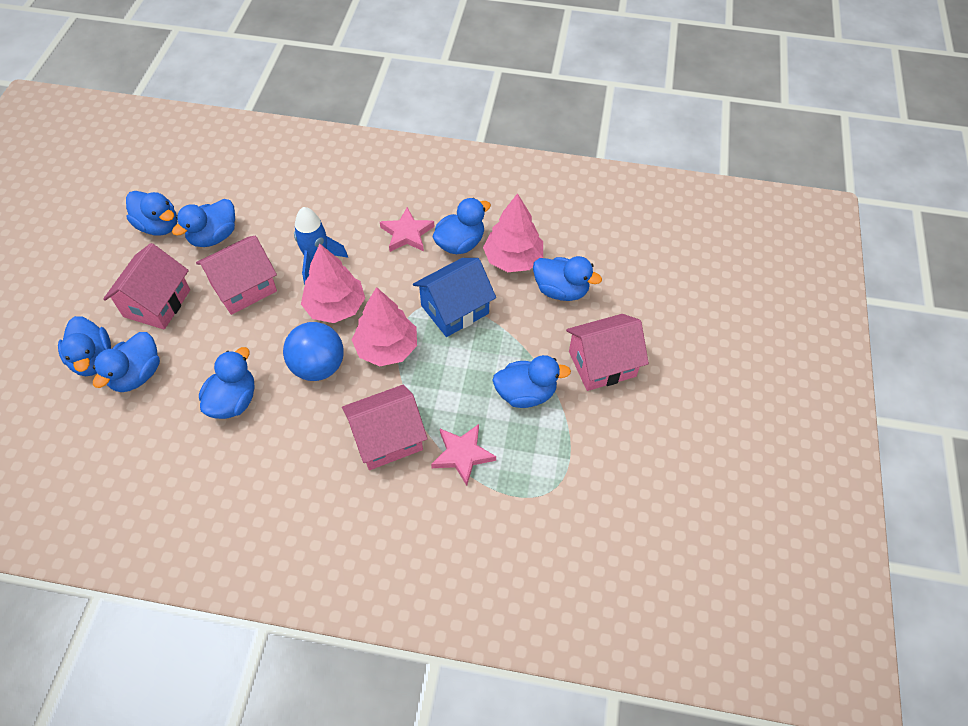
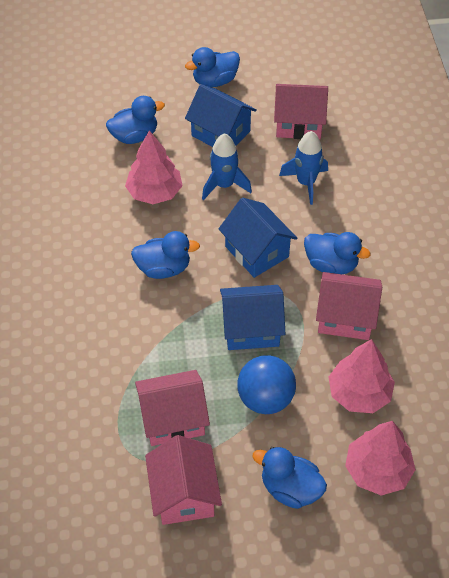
blue duck: [58,316,111,376] [93,332,160,392] [126,191,177,236] [172,199,235,247] [199,347,254,419] [433,198,491,254] [492,355,571,408] [533,256,602,301] = 8 -> [106,96,165,144] [131,231,200,279] [185,47,240,87] [252,447,327,509] [304,232,371,274] = 5
blue house: [413,258,496,337] = 1 -> [185,84,257,147] [219,198,297,278] [220,285,285,350] = 3
blue rocket: [294,207,348,285] = 1 -> [202,133,252,200] [279,131,328,205] = 2
pink star: [380,207,434,252] [431,424,496,486] = 2 -> none = 0

